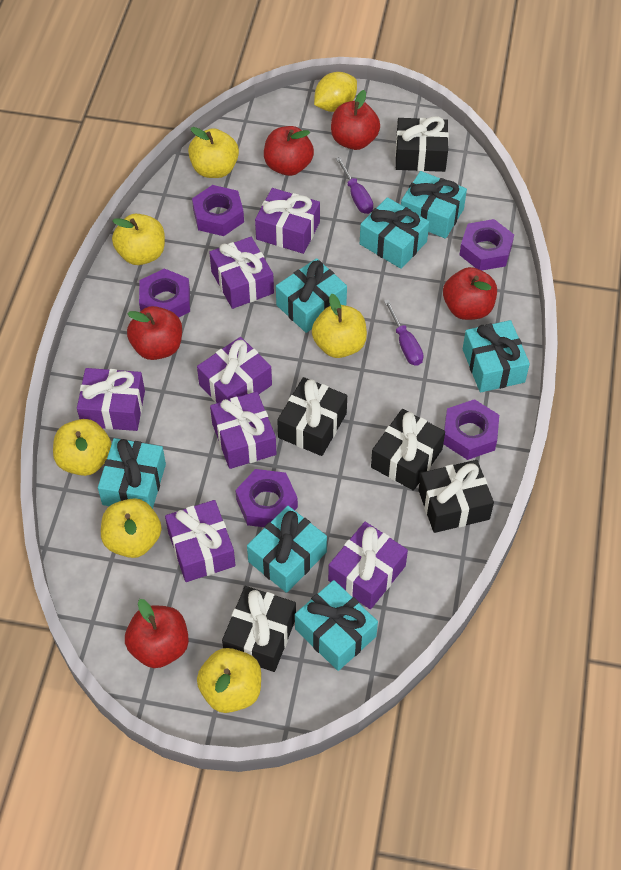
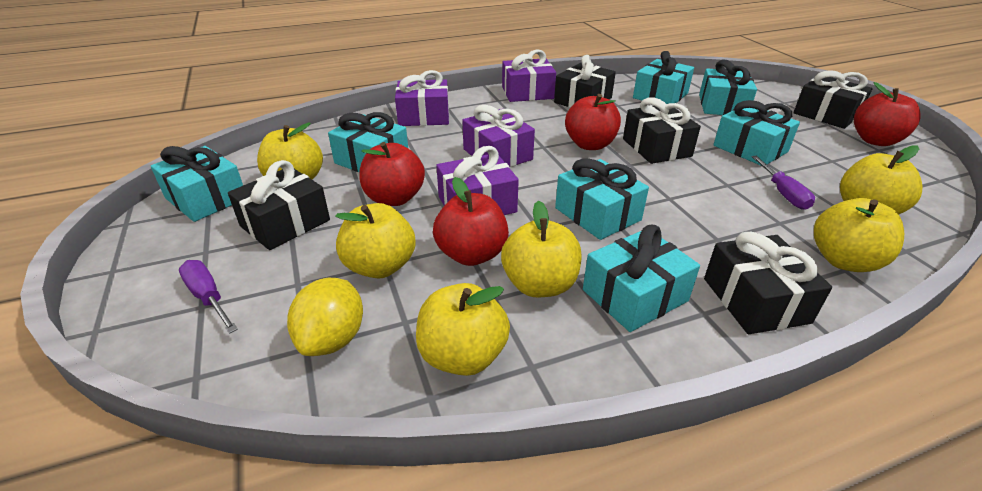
purple gift: [77,368,145,431] [165,500,235,582] [197,337,272,403] [209,237,274,309] [210,392,276,469] [255,188,320,254] [328,522,408,609] = 7 -> [395,70,449,126] [436,146,519,215] [462,105,535,167] [502,49,556,102] = 4
purple nut: [139,268,190,317] [192,185,244,236] [235,469,298,527] [443,399,499,460] [459,219,514,271] = 5 -> none = 0
red apple: [125,599,189,668] [127,306,182,360] [264,126,314,176] [331,90,380,150] [443,267,497,320] = 5 -> [359,142,425,206] [433,177,509,266] [565,94,621,150] [854,82,921,146] = 4

